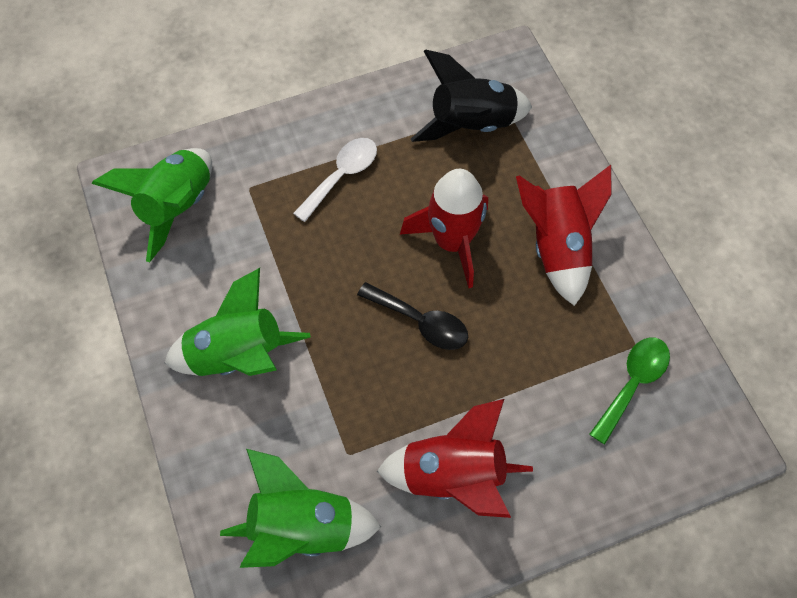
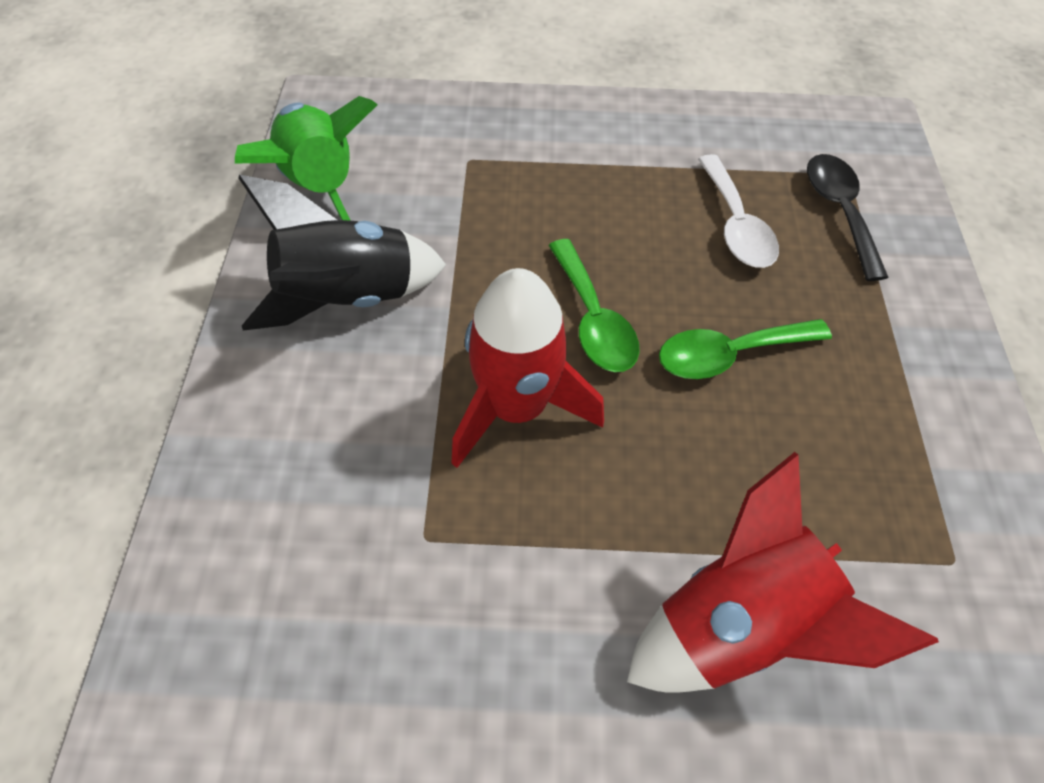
green rocket: [92,148,212,262] [164,268,311,376] [220,449,381,568] = 3 -> [235,96,377,221] = 1
green spoon: [589,337,670,445] = 1 -> [548,239,640,372] [659,319,832,379] = 2
red rocket: [377,399,533,518] [400,169,488,288] [516,165,612,306] = 3 -> [452,268,604,468] [627,452,939,693] = 2

